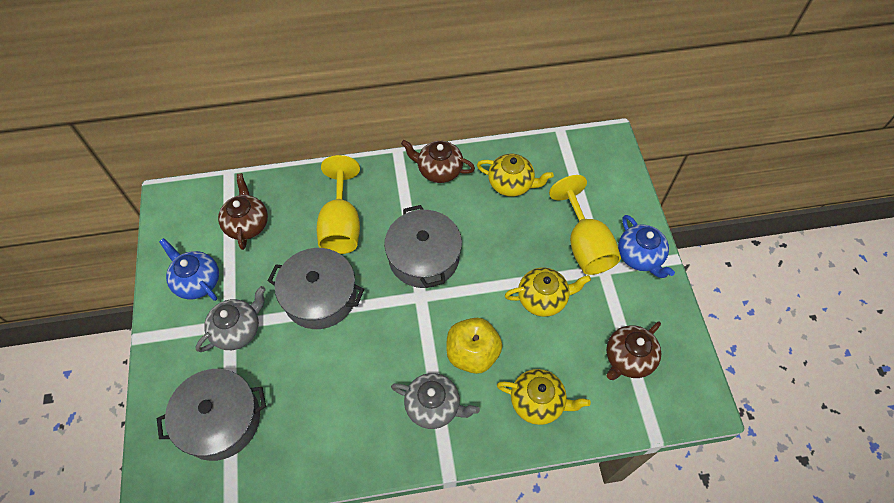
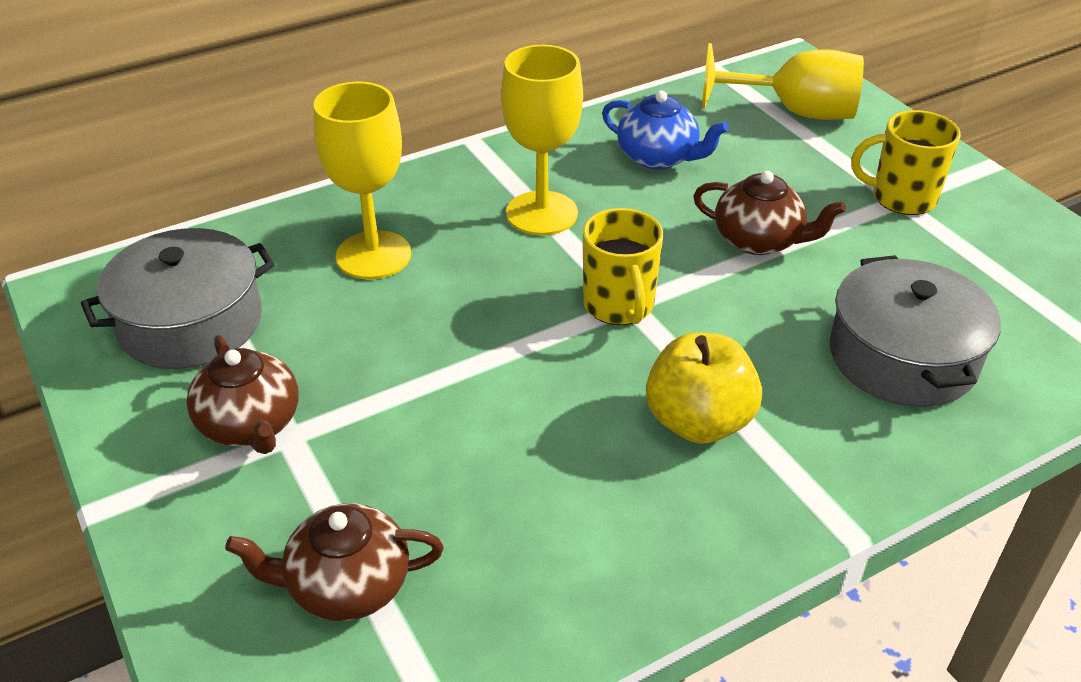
blue teapot: [159,238,219,301] [618,215,675,278] = 2 -> [602,91,729,169] = 1
grey pot: [157,369,266,461] [268,248,364,329] [384,205,462,288] = 3 -> [81,228,275,369] [829,255,1001,407] = 2
grey teapot: [196,286,266,352] [391,373,480,429] = 2 -> none = 0
yellow goblet: [317,155,360,254] [549,175,621,275] = 2 -> [314,82,411,279] [501,45,583,236] [702,43,864,120] = 3
yellow mug: none = 0 -> [583,208,663,325] [851,110,961,215] = 2
yellow teapot: [477,154,554,197] [497,369,591,425] [505,267,591,317] = 3 -> none = 0

